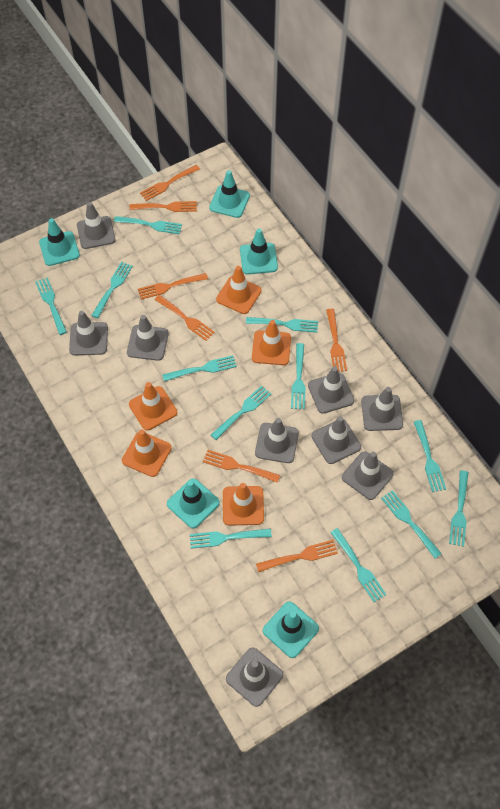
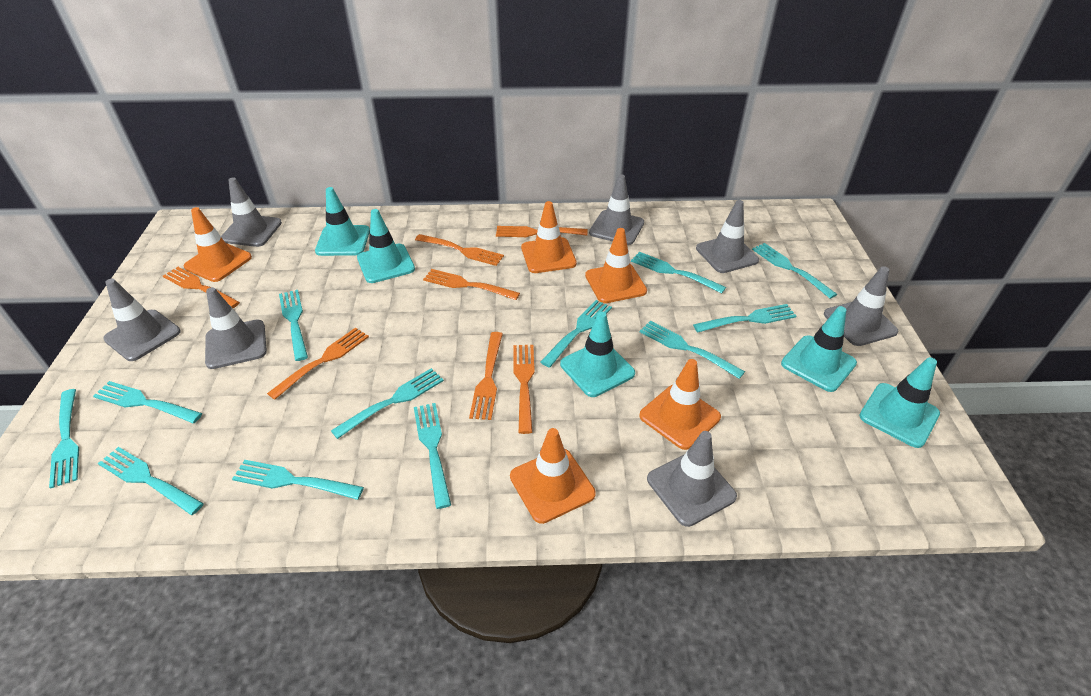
grey traffic cone: [69,311,108,355] [77,202,116,249] [127,315,169,361] [226,647,283,707] [255,418,299,463] [308,366,354,414] [311,416,361,464] [342,452,394,500] [361,387,403,431] = 9 -> [103,279,181,361] [205,287,267,369] [221,177,282,247] [589,174,644,245] [647,431,737,527] [696,200,759,273] [824,266,899,346] = 7

